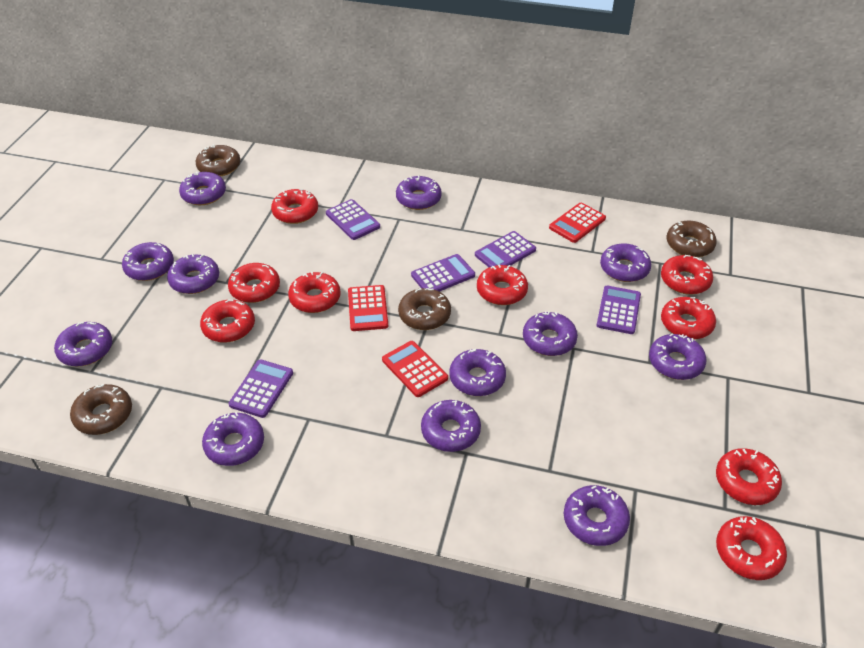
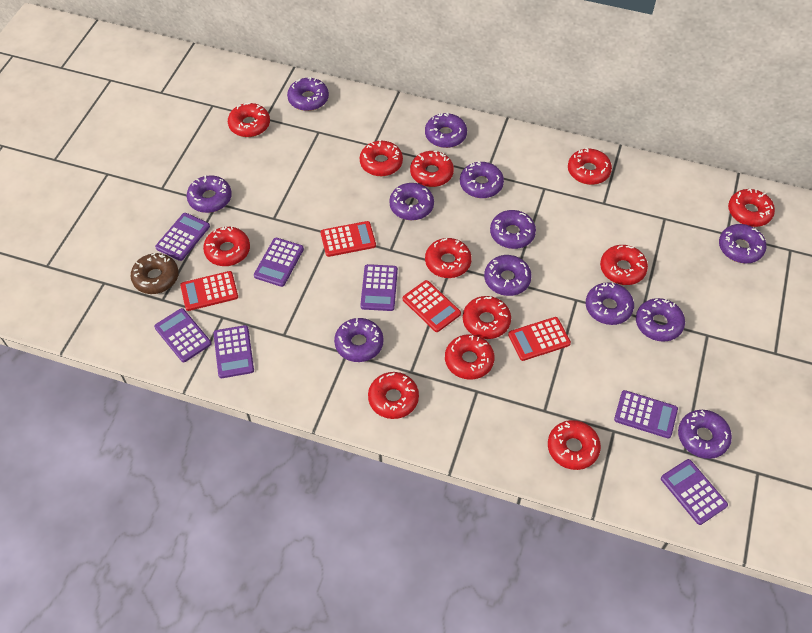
brown donut: [70,384,132,435] [196,145,240,176] [398,288,451,330] [666,221,717,257] = 4 -> [131,253,179,294] = 1
purple calculator: [229,359,293,418] [326,199,380,240] [411,254,475,292] [475,231,536,267] [597,286,641,334] = 5 -> [154,308,211,362] [155,213,210,261] [214,325,254,378] [254,238,304,287] [360,264,398,311] [614,390,678,438] [661,459,728,525] = 7
red calculator: [348,285,388,331] [382,341,448,397] [549,203,606,243] = 3 -> [180,271,238,311] [320,221,376,257] [403,280,461,332] [508,317,571,361] = 4
red donut: [200,299,255,343] [228,263,280,303] [271,189,318,224] [288,272,341,313] [477,264,528,305] [661,255,713,295] [661,297,716,340] [716,448,782,505] [716,516,787,580] = 9 -> [203,227,250,266] [228,103,270,137] [360,140,403,176] [368,372,419,419] [410,151,454,187] [425,238,472,278] [445,334,494,380] [463,296,511,339] [548,420,601,470] [568,148,612,185] [600,245,648,285] [728,189,775,227] = 12

